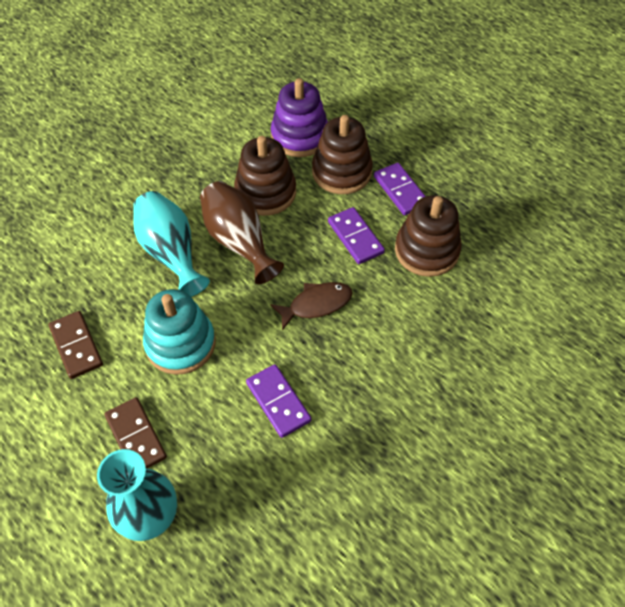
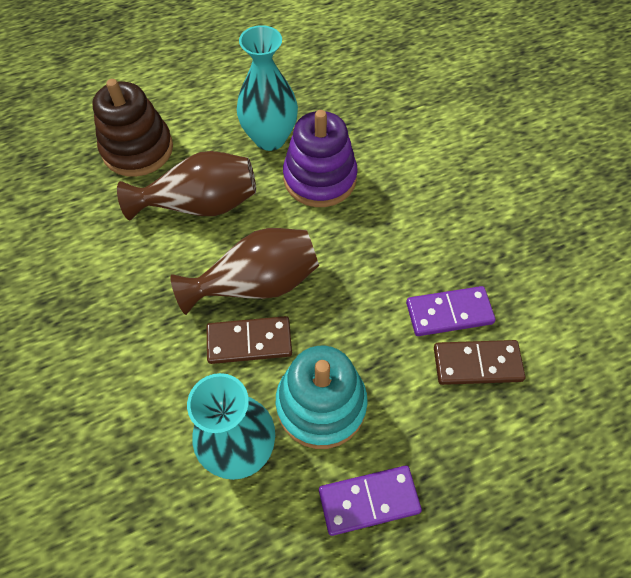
brown fish: [270,282,352,331] = 1 -> none = 0
brown stacking toy: [234,136,296,216] [312,115,373,194] [395,195,462,277] = 3 -> [92,79,173,177] = 1
brown vase: [200,181,284,284] = 1 -> [117,151,256,220] [171,228,319,315] = 2
purple domino: [246,364,311,438] [328,207,385,264] [374,163,426,215] = 3 -> [319,465,422,536] [406,286,496,336] = 2

